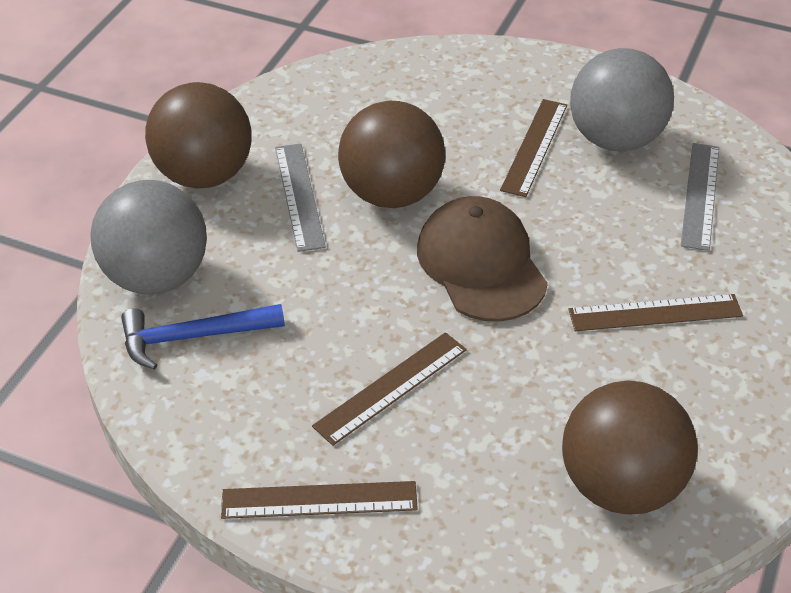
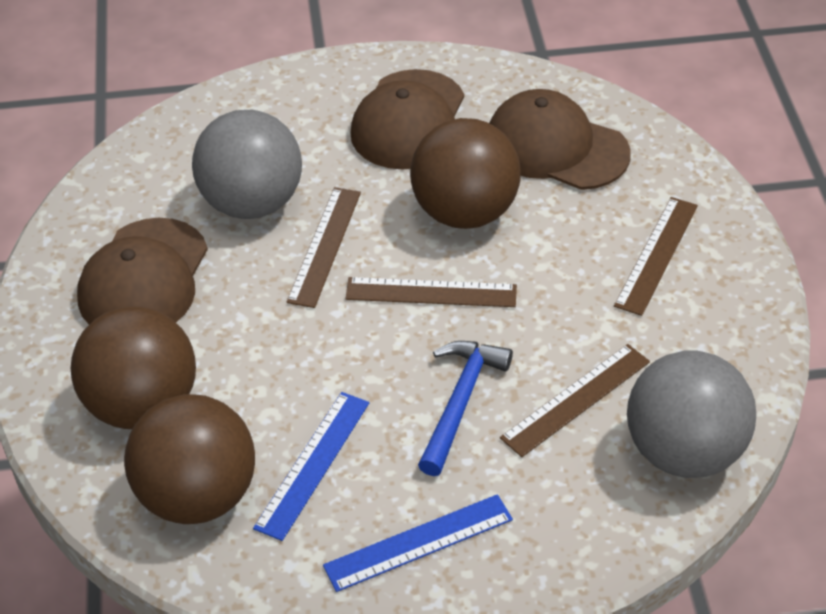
blue ruler: none = 0 -> [253,392,369,541] [323,494,513,592] = 2
brown cap: [417,196,548,322] = 1 -> [77,218,208,324] [350,69,464,169] [489,89,631,190] = 3
grey ruler: [275,144,326,252] [681,143,719,251] = 2 -> none = 0

